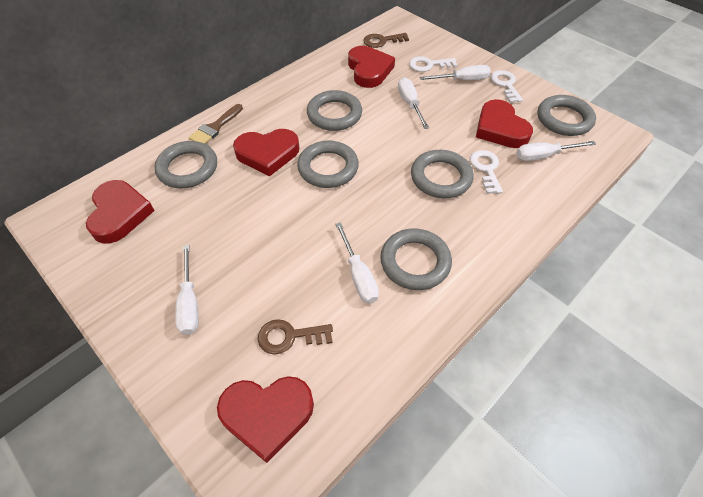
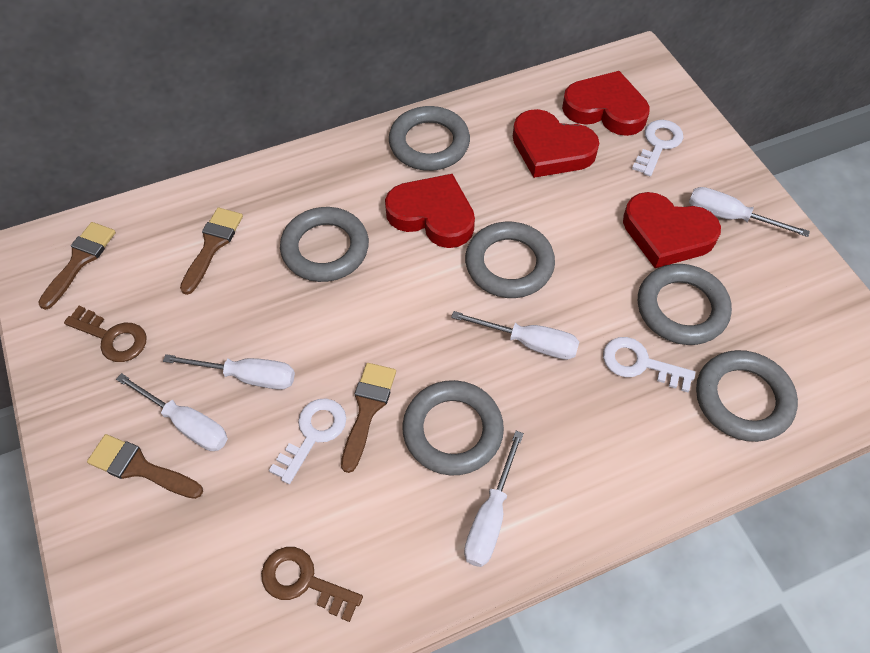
brown brush: [189,104,243,144] = 1 -> [38,222,116,310] [87,434,203,499] [180,208,243,295] [341,363,396,473] = 4
red heart: [86,180,155,244] [217,376,314,463] [233,129,299,176] [348,46,395,88] [476,99,533,148] = 5 -> [385,174,475,248] [513,109,599,178] [562,71,650,136] [623,192,721,268] = 4

